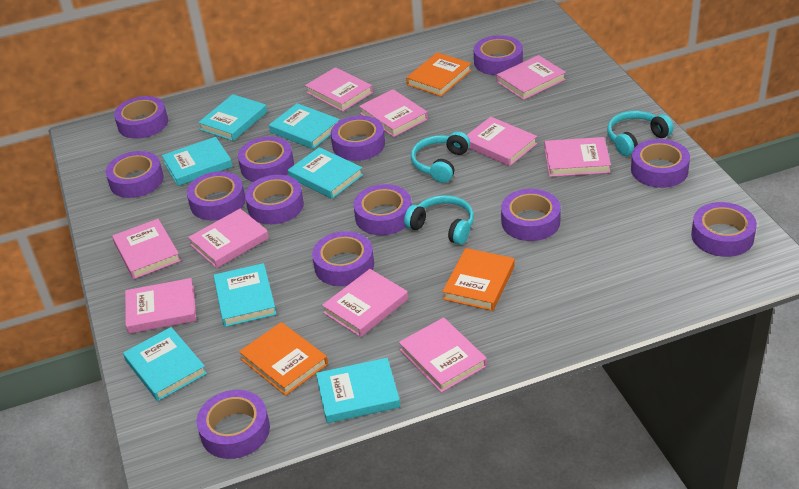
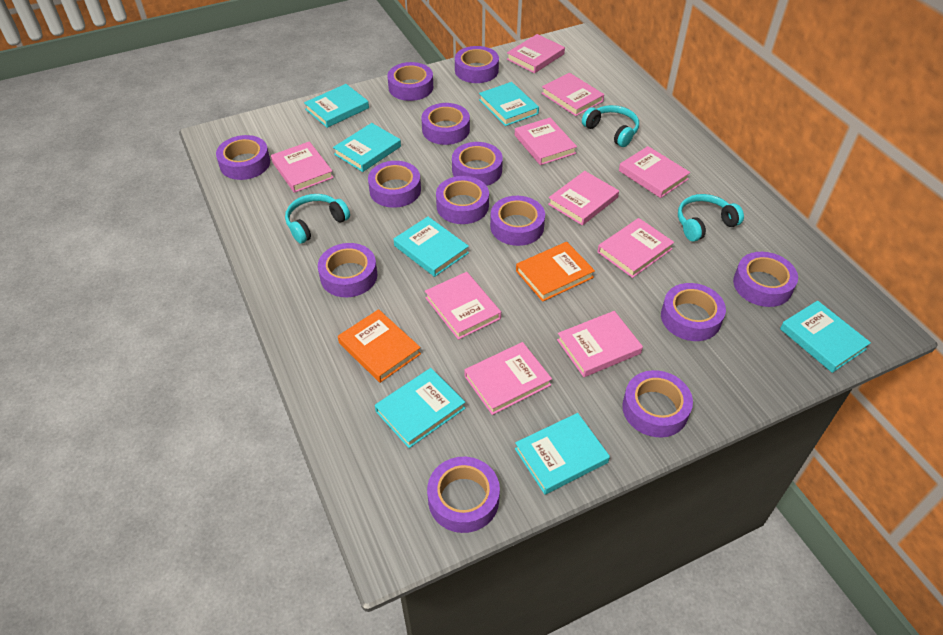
orange book: [239,322,328,396] [406,52,471,97] [442,248,515,311] = 3 -> [338,309,421,383] [516,242,595,302] = 2

